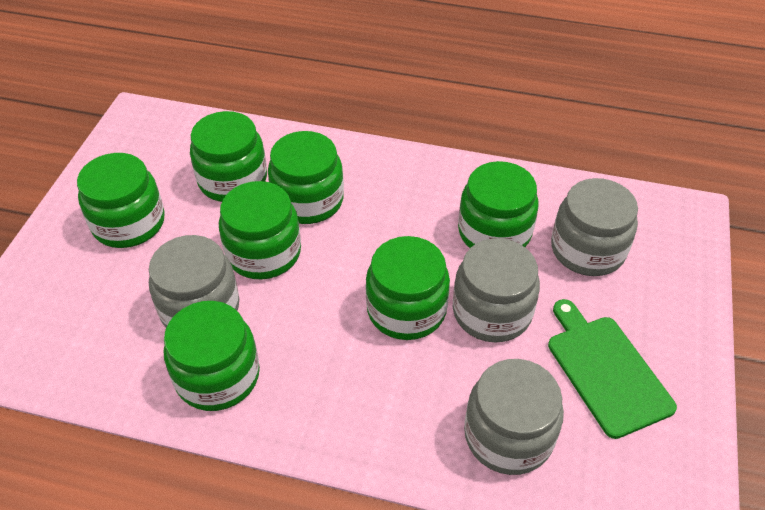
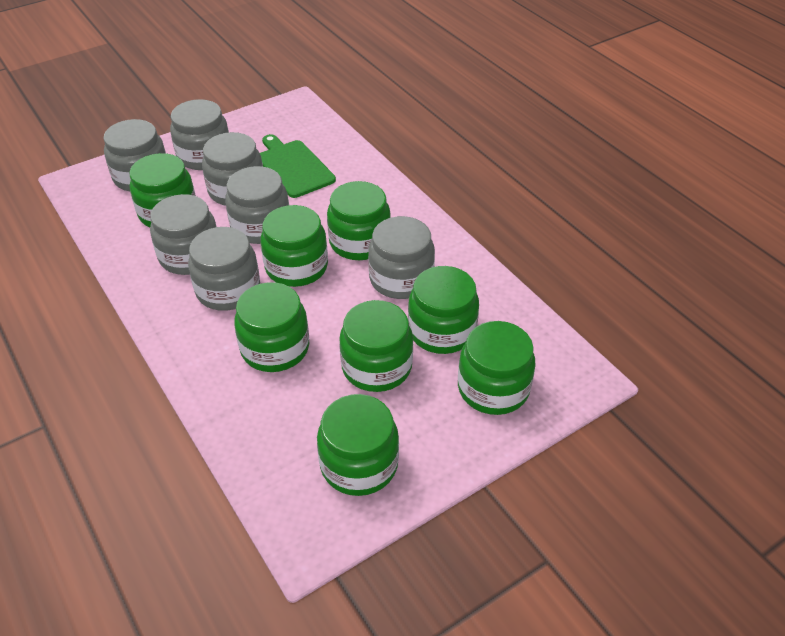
green jar: [77,153,165,248] [164,301,260,411] [190,111,267,202] [219,181,301,279] [268,131,344,224] [366,236,450,340] [458,161,539,248] = 7 -> [130,153,196,227] [234,282,309,372] [260,205,328,287] [317,394,399,496] [327,181,390,260] [339,300,413,392] [408,266,479,354] [458,321,536,415] = 8
grey jar: [149,235,239,328] [453,238,540,343] [464,359,564,475] [551,178,638,276] = 4 -> [103,119,166,191] [150,194,217,275] [170,99,229,170] [188,227,260,311] [202,132,263,206] [225,166,289,244] [368,216,435,299] = 7

